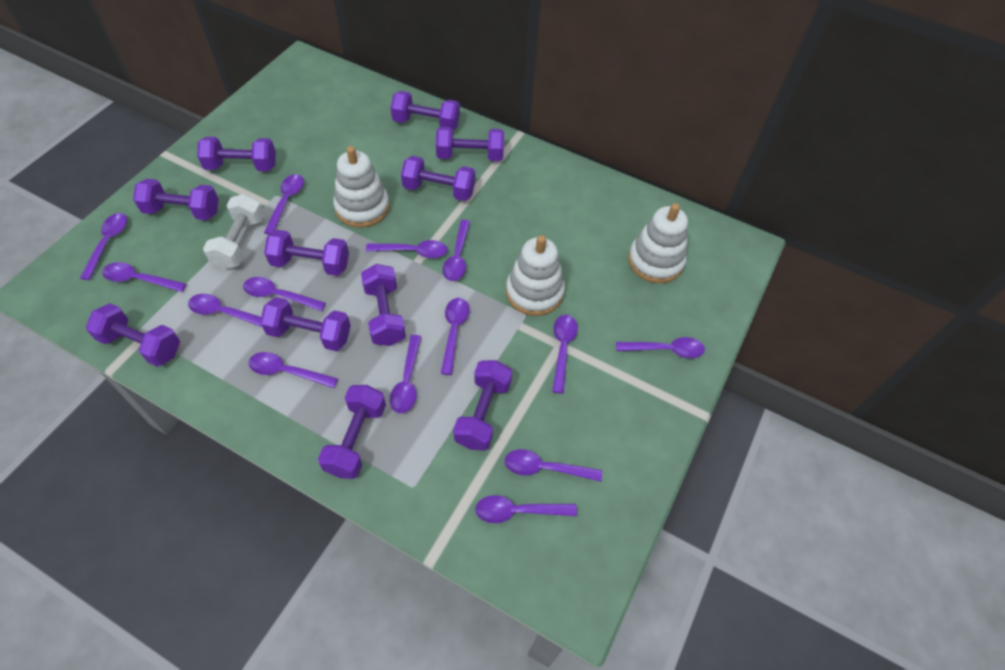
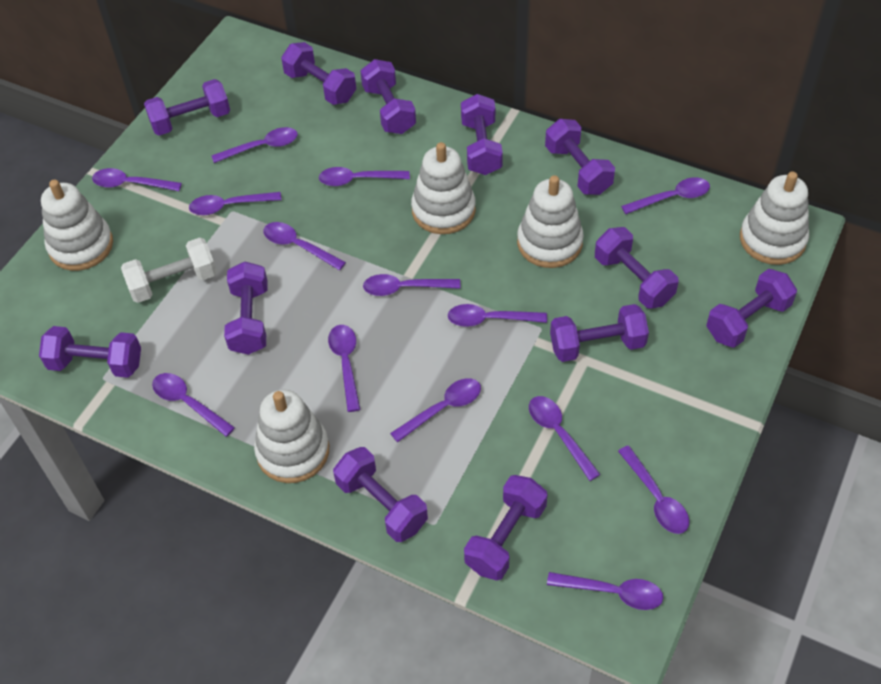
purple dumbbell: [86,303,180,367] [133,179,219,220] [197,137,276,171] [260,297,351,351] [264,230,349,276] [318,385,386,479] [361,264,406,346] [391,91,460,130] [401,156,475,201] [436,127,504,161] [453,360,512,450] = 11 -> [39,326,141,378] [144,79,230,136] [224,261,268,355] [281,42,356,105] [333,447,428,542] [360,59,416,134] [461,94,503,175] [464,475,548,581] [545,119,615,195] [550,304,649,362] [595,227,679,309] [706,269,797,348] = 12
white stacking toy: [333,146,390,228] [506,235,565,316] [628,203,688,283] = 3 -> [41,180,113,271] [254,390,329,483] [411,142,476,234] [517,175,584,268] [740,171,809,265] = 5

